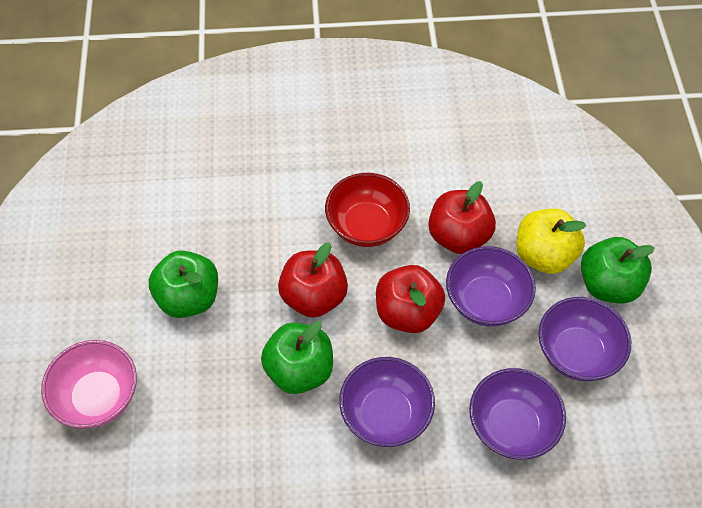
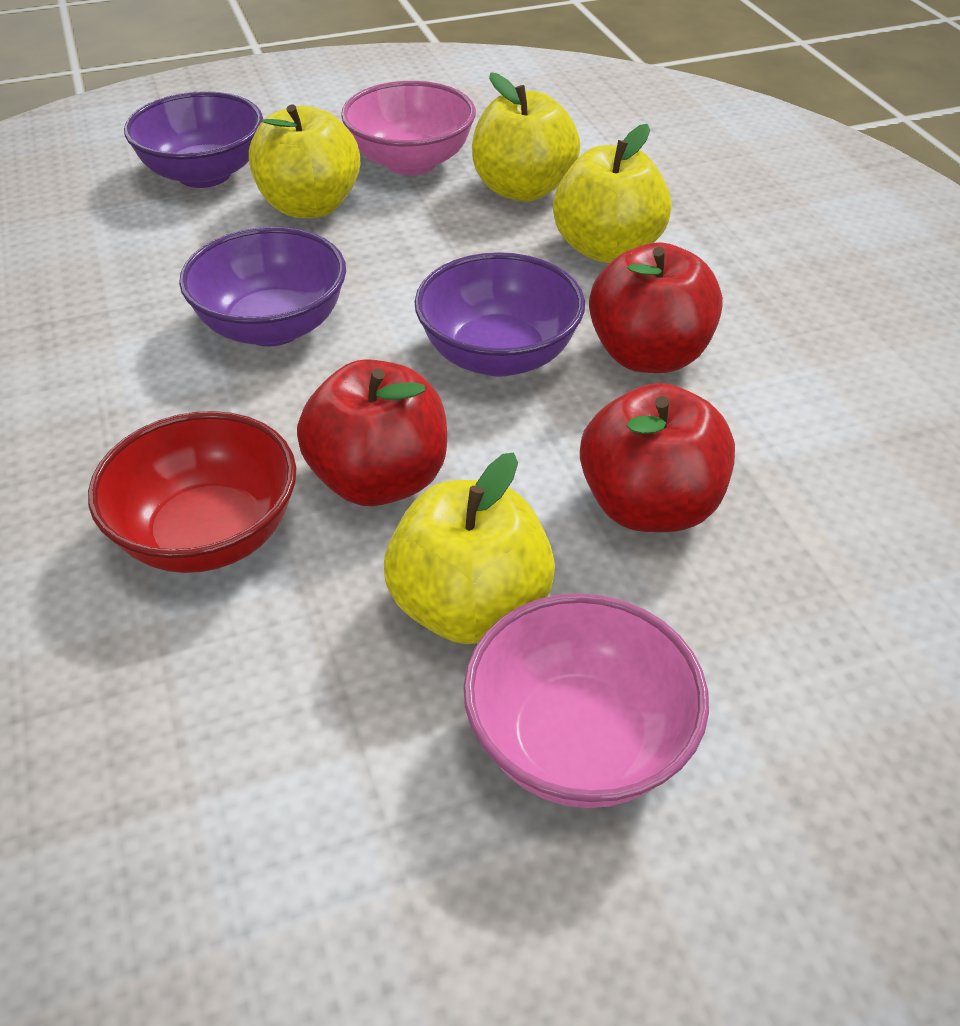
green apple: [148,250,218,318] [261,321,333,394] [581,237,655,304] = 3 -> none = 0
pink bowl: [41,340,137,428] = 1 -> [341,81,476,175] [463,593,709,808] = 2
purple bowl: [339,357,435,447] [446,246,536,327] [469,368,566,460] [538,297,631,381] = 4 -> [124,91,263,188] [179,227,346,346] [415,252,585,377] = 3
yellow apple: [516,209,586,274] = 1 -> [249,104,360,218] [384,452,555,644] [472,72,580,202] [553,124,672,263] = 4

